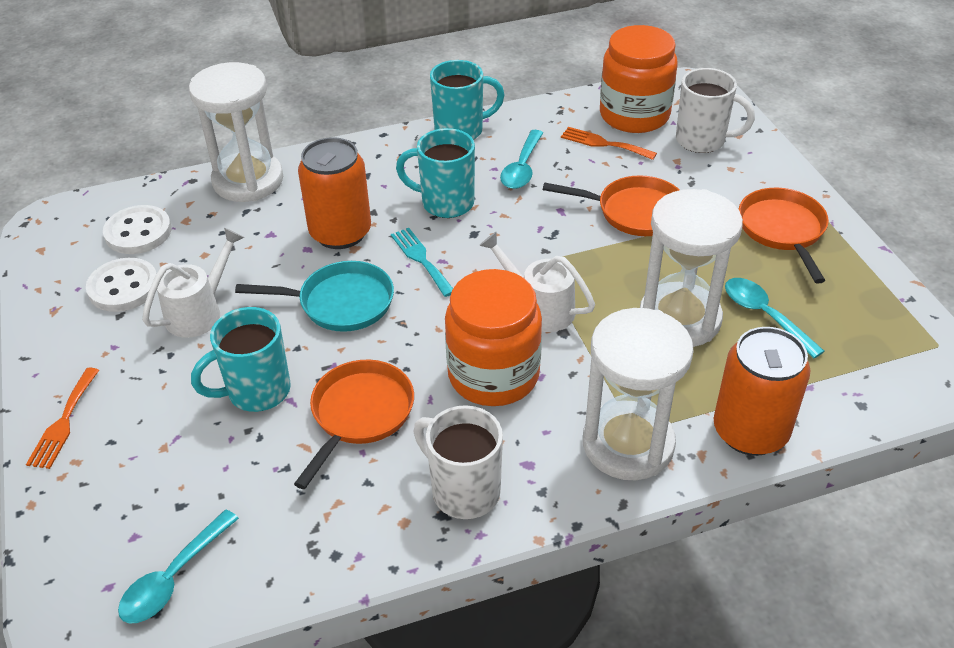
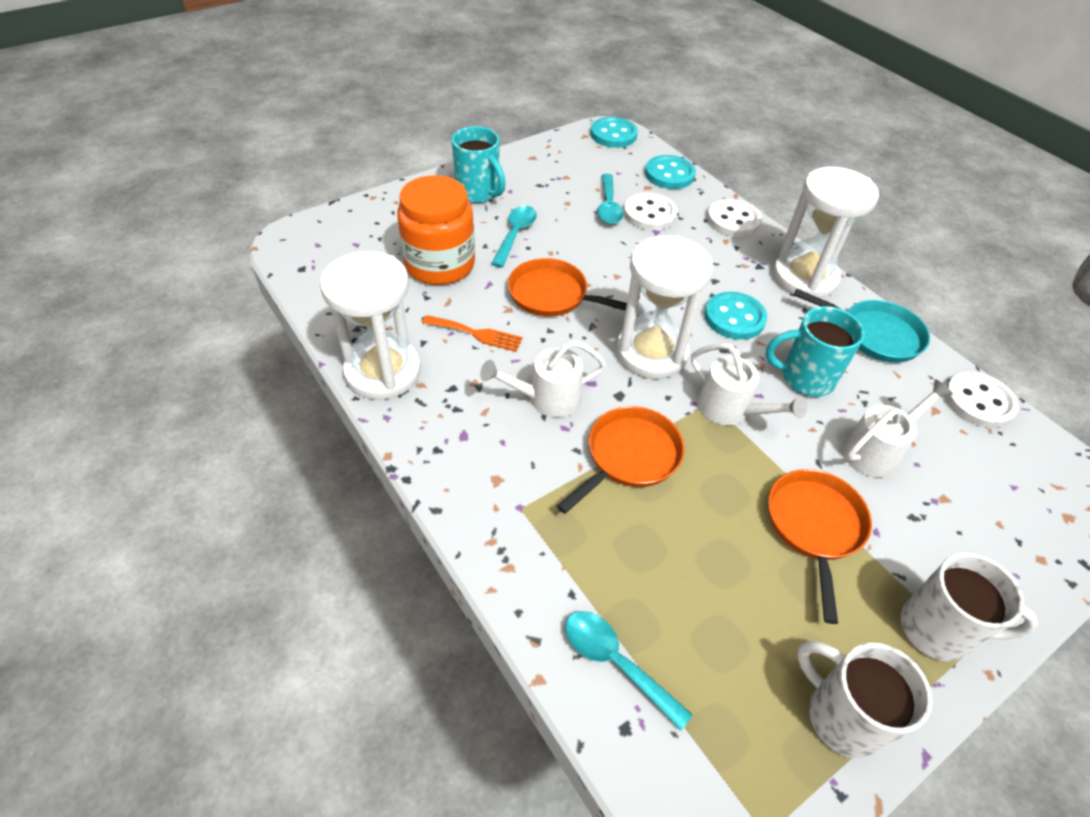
orange can: [298,137,371,249] [714,327,811,456] = 2 -> none = 0
orange fork: [26,368,99,469] [561,127,657,160] = 2 -> [422,315,523,352] = 1
orange jar: [445,269,542,406] [600,25,678,133] = 2 -> [397,175,475,285] = 1
turquoise button: none = 0 -> [590,117,638,148] [645,155,696,189] [705,292,767,340] = 3
turquoise fork: [391,228,453,297] = 1 -> none = 0
turquoise mug: [191,307,291,412] [396,128,475,218] [430,60,505,140] = 3 -> [451,126,506,203] [766,306,865,397] = 2
white button: [86,258,157,312] [103,205,172,254] = 2 -> [624,192,677,230] [707,199,762,237] [945,371,1019,428] = 3
white watering can: [142,228,244,338] [479,232,595,332] = 2 -> [480,340,606,417] [691,343,807,425] [842,379,953,477] = 3

